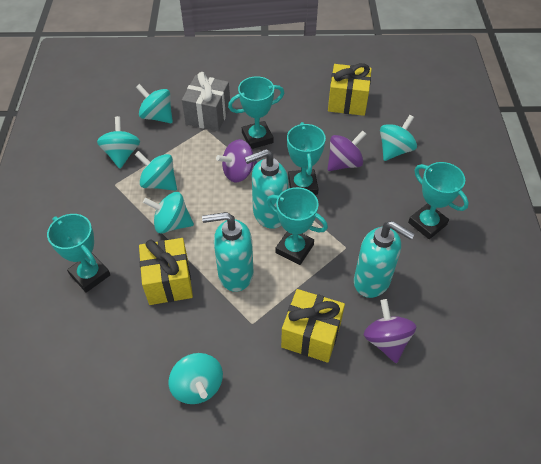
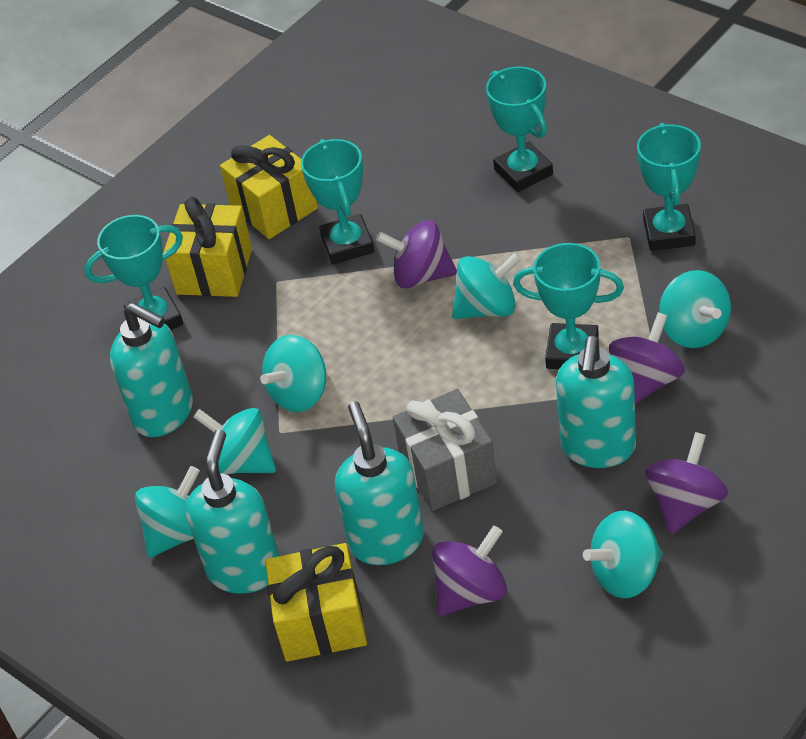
purple spinning top: [216,139,257,182] [328,131,366,171] [364,299,416,363] = 3 -> [376,220,457,289] [432,526,507,616] [609,312,685,404] [645,432,728,534] = 4
turquoise soap dispenser: [202,212,253,292] [245,149,288,229] [354,221,415,298] = 3 -> [110,303,193,437] [185,429,279,594] [335,401,424,565] [556,336,636,468] = 4

